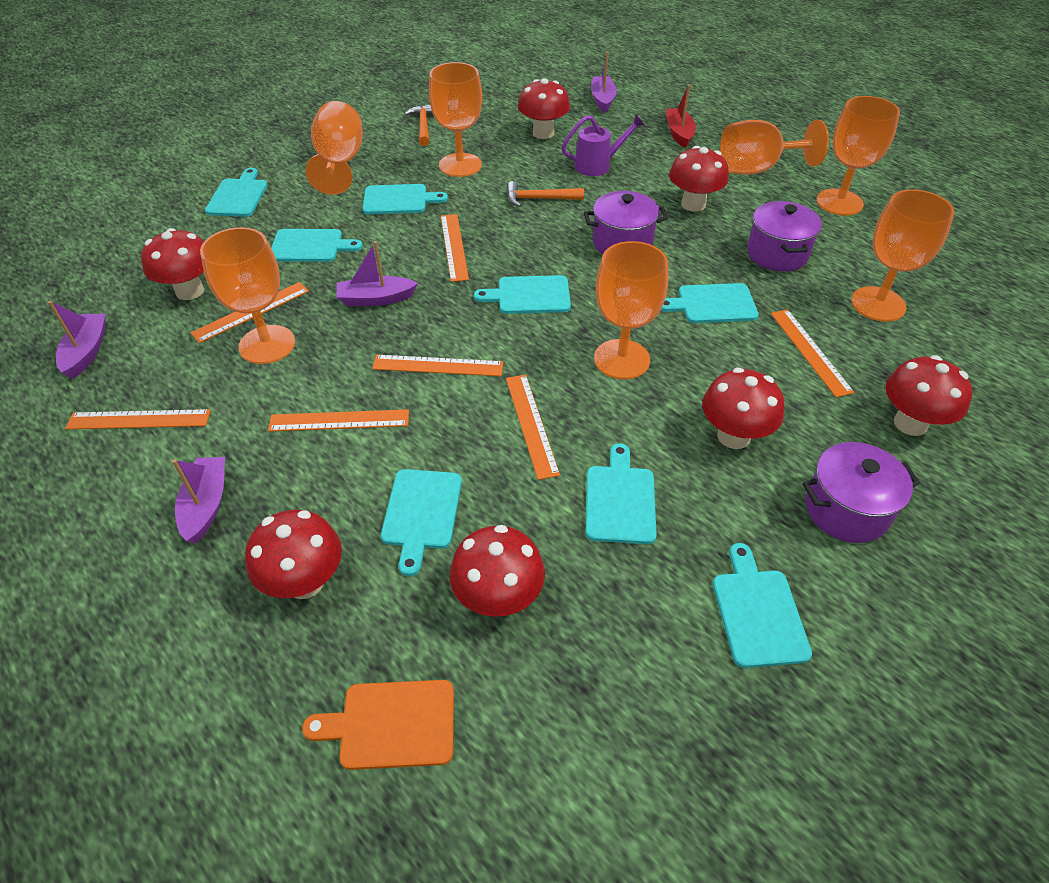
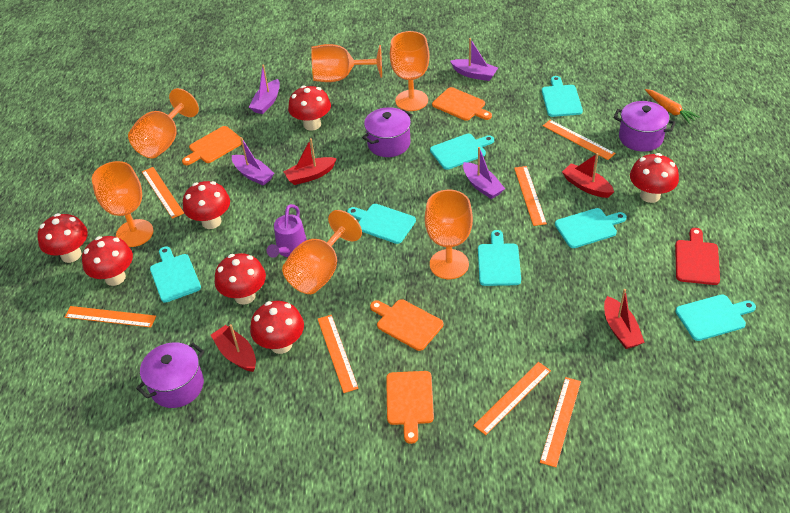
orange carrot: none = 0 -> [645,89,699,124] = 1
orange cutting board: [302,680,454,770] = 1 -> [182,126,242,165] [370,299,443,351] [386,371,434,444] [432,87,492,121] = 4
orange goblet: [200,227,295,364] [305,101,363,195] [429,62,482,177] [594,241,668,379] [720,120,829,175] [816,96,900,216] [851,189,955,322] = 7 -> [92,161,154,247] [128,88,199,158] [282,210,362,294] [311,44,382,82] [390,31,430,111] [425,190,473,279] = 6
orange hammer: [404,105,433,146] [507,181,584,207] = 2 -> none = 0
red boat: [666,84,696,148] = 1 -> [211,324,256,372] [283,138,337,185] [562,153,614,198] [604,289,645,349] = 4
red cutting board: none = 0 -> [675,228,720,285] = 1
turquoise cutting board: [205,168,267,217] [271,229,363,262] [362,184,448,214] [381,469,462,576] [474,275,571,314] [586,443,657,544] [660,283,759,323] [713,543,812,668] = 8 -> [150,247,201,303] [347,204,416,244] [430,134,494,170] [478,230,521,286] [542,76,583,117] [555,208,627,248] [676,294,756,341] = 7

